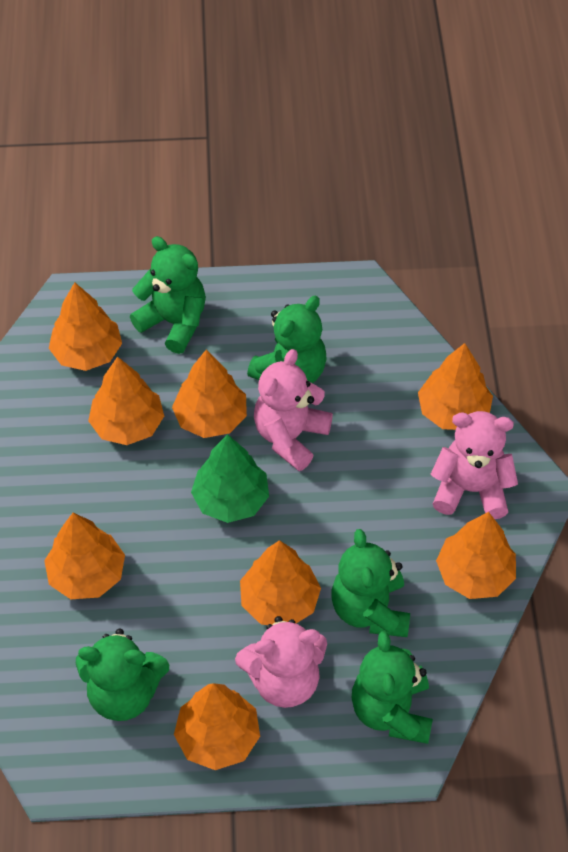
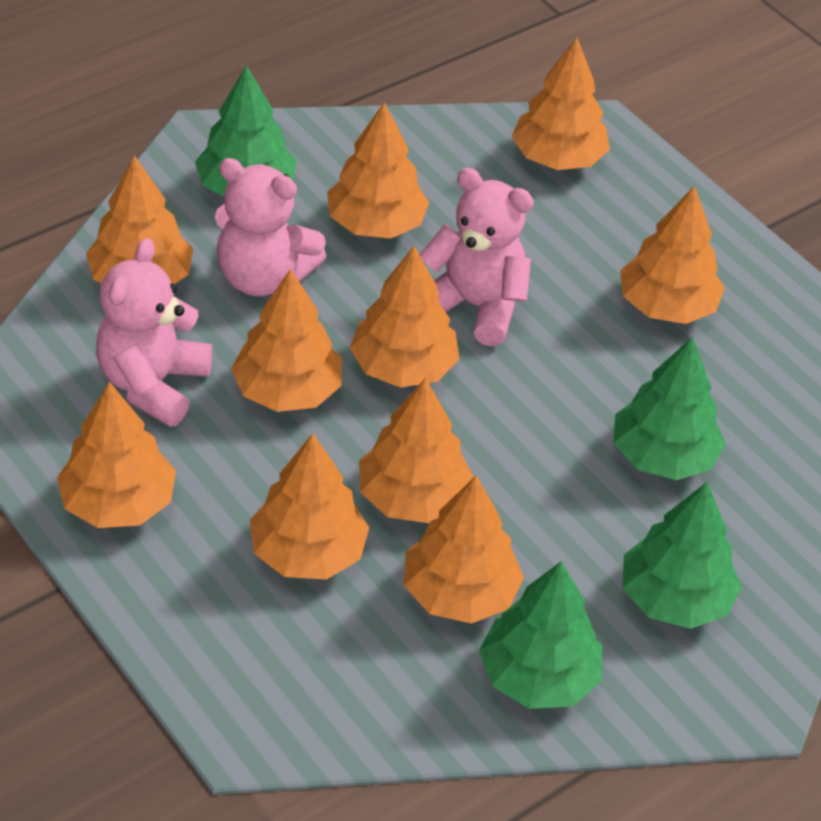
green teddy bear: [76,629,169,721] [130,236,206,354] [247,296,327,383] [332,529,410,637] [352,631,433,744] = 5 -> none = 0
green tree: [191,434,269,523] = 1 -> [195,65,297,197] [479,561,602,709] [613,337,726,480] [622,482,742,629] = 4
orange tree: [44,513,125,599] [49,282,122,371] [88,357,164,445] [172,350,247,438] [174,683,260,770] [240,540,321,625] [418,343,493,430] [436,512,516,599] = 8 -> [57,382,176,528] [86,155,193,284] [231,269,342,412] [250,433,369,579] [327,102,429,238] [350,246,459,388] [359,378,474,523] [404,476,524,624] [512,38,610,170] [620,186,725,324] = 10

